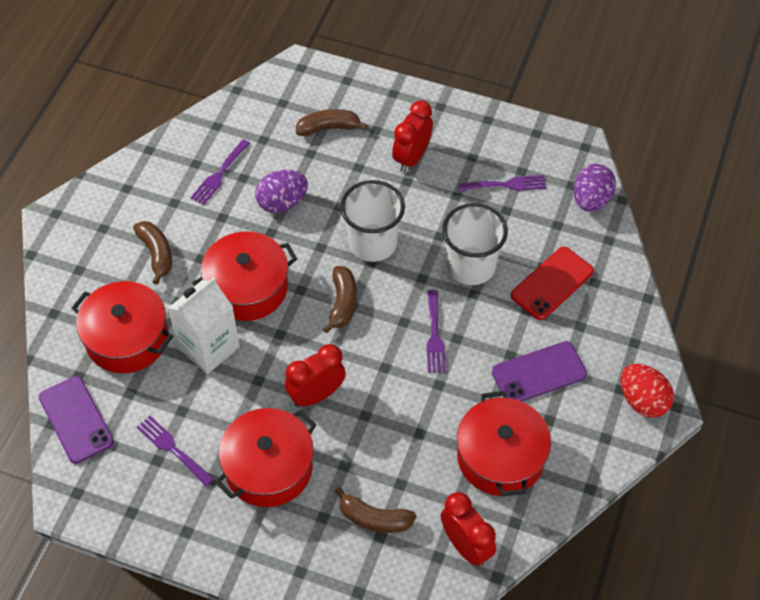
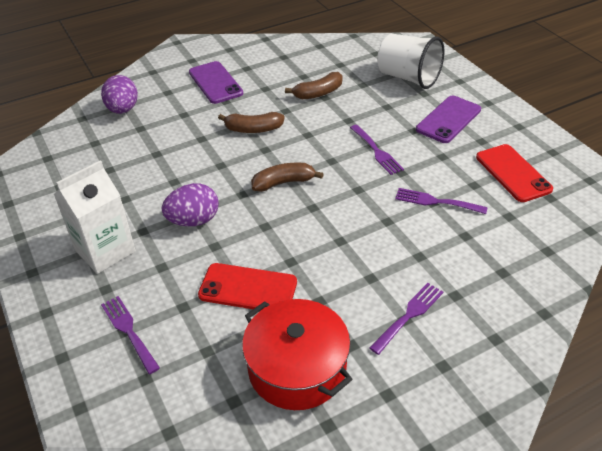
brown banana: [133,221,172,285] [296,109,368,136] [323,266,357,333] [335,487,416,533] = 4 -> [218,112,285,133] [251,163,324,192] [285,72,343,99] = 3
red clock: [285,344,346,407] [392,100,433,172] [441,492,496,567] = 3 -> none = 0
red egg: [621,364,674,418] = 1 -> none = 0
red phone: [511,247,594,320] = 1 -> [198,263,297,311] [476,144,553,202] = 2
red pot: [72,281,173,373] [192,232,297,321] [215,408,316,507] [457,391,551,497] = 4 -> [242,299,352,410] = 1
white cup: [340,180,405,262] [442,203,508,285] = 2 -> [377,34,444,89] = 1

